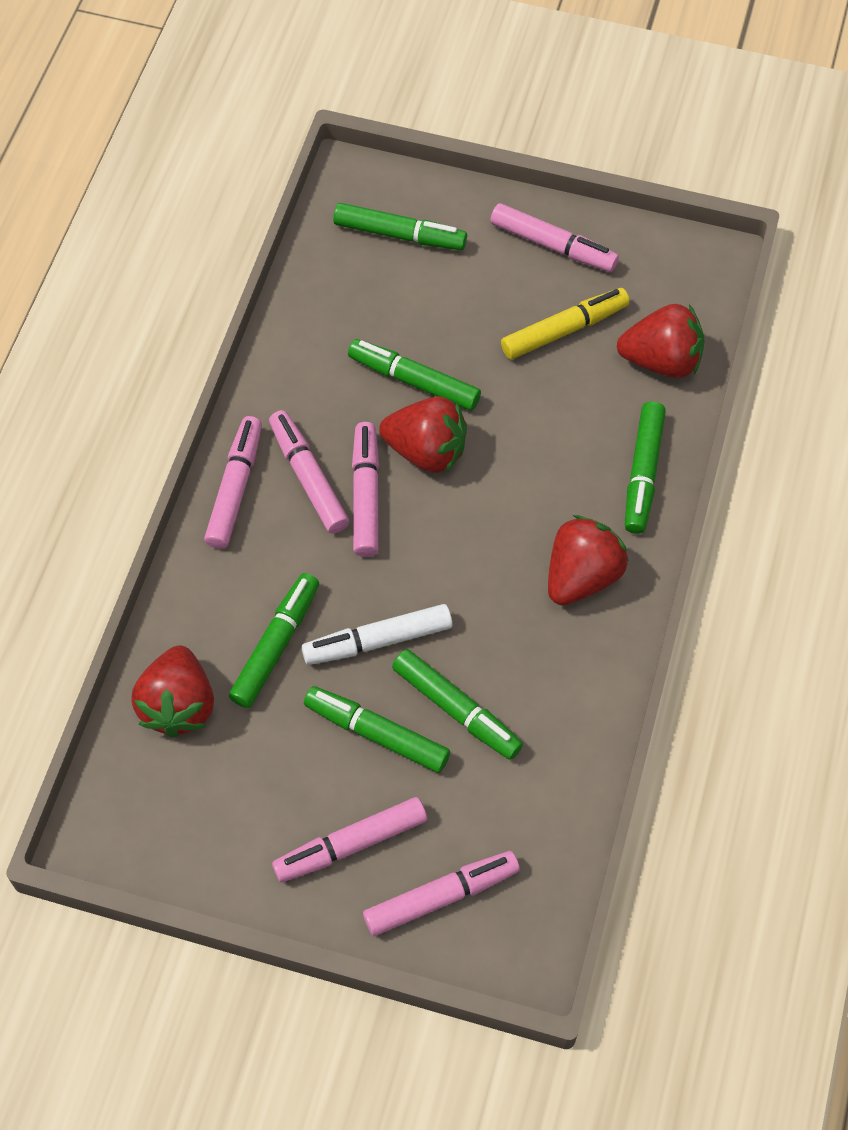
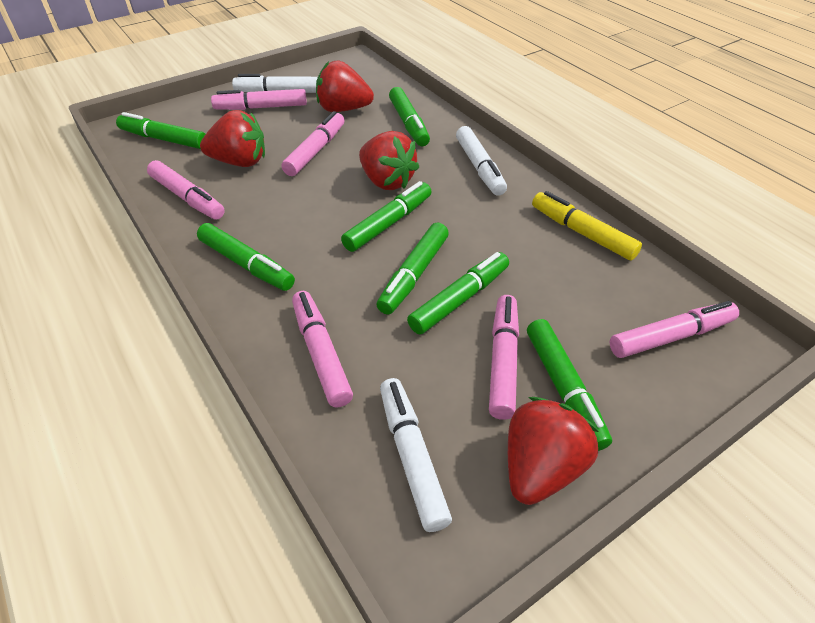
green marker: [229,573,319,708] [304,686,450,773] [333,203,467,250] [348,339,481,411] [392,649,523,760] [625,401,666,534] = 6 -> [116,112,205,149] [197,223,295,291] [341,181,431,252] [376,223,449,315] [389,87,430,146] [407,252,509,334] [527,319,612,451] = 7
white marker: [301,604,452,665] = 1 -> [232,74,318,93] [380,378,452,532] [456,126,507,196] = 3

